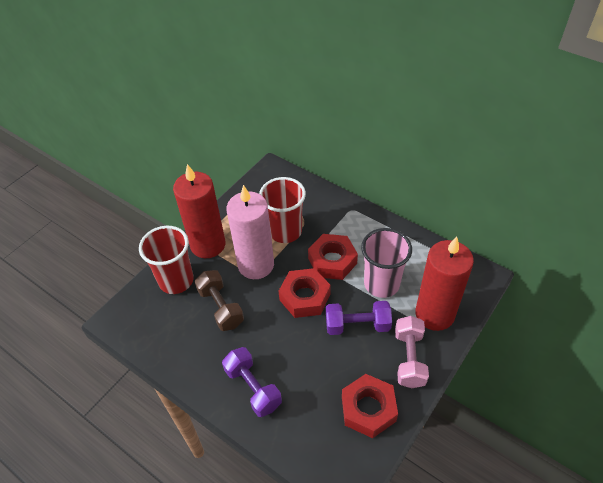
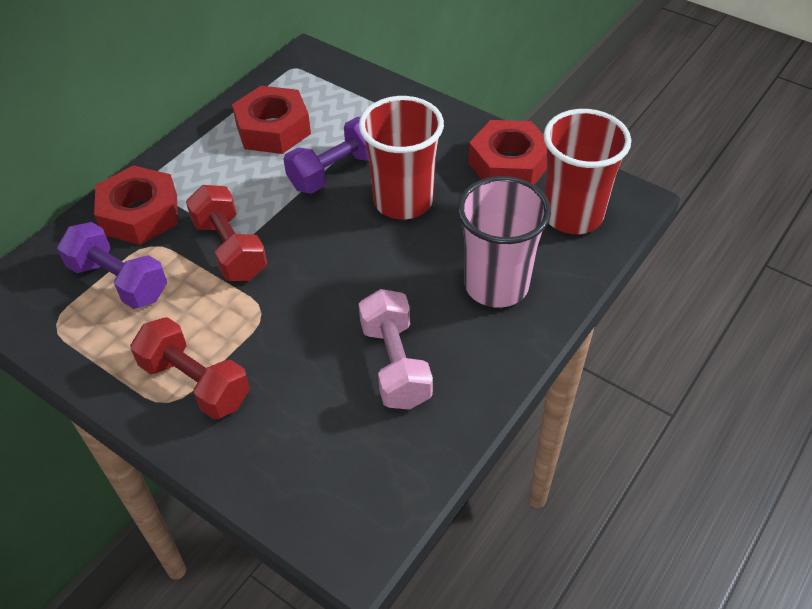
brown dumbbell: [195,270,244,331] = 1 -> none = 0
pink candle: [226,185,274,279] = 1 -> none = 0
red candle: [173,164,225,258] [415,237,474,331] = 2 -> none = 0
red dumbbell: none = 0 -> [130,317,250,419] [186,185,267,281] = 2

